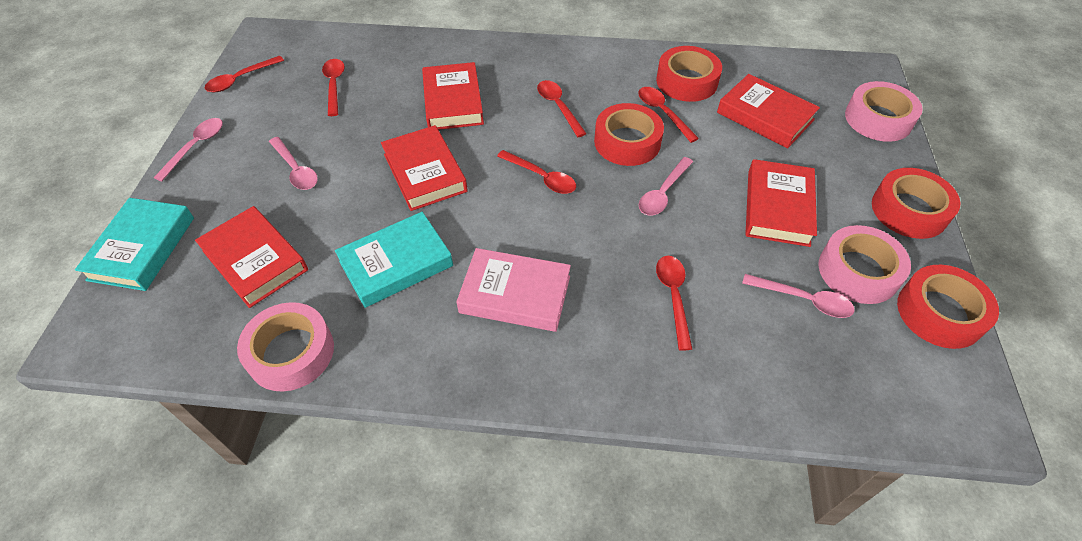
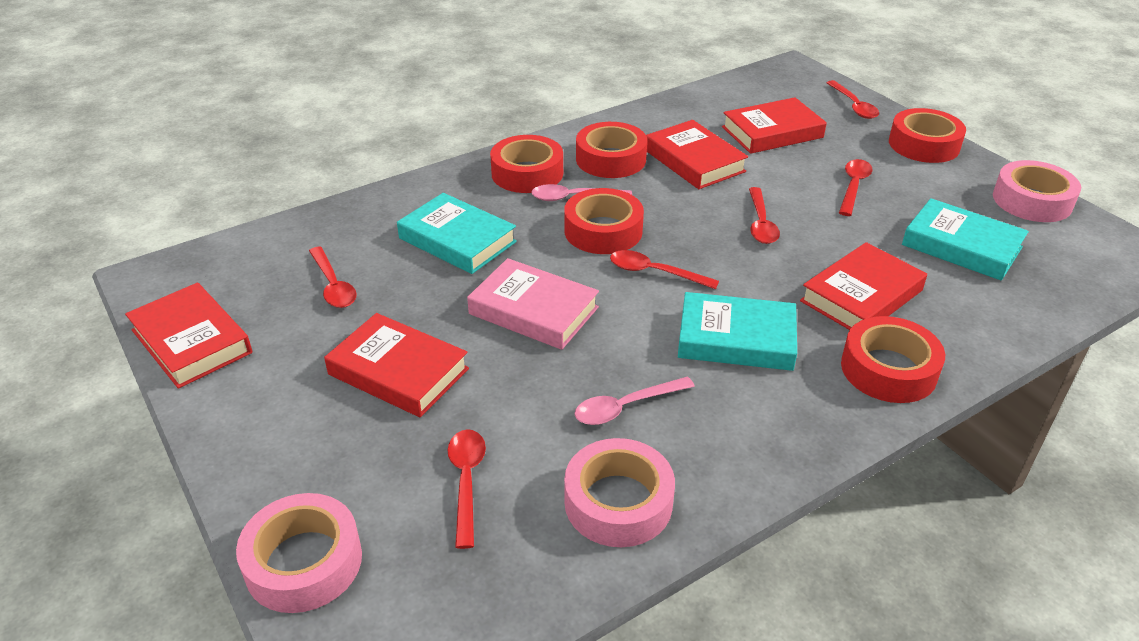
pink spoon: [154,118,223,181] [269,137,318,190] [639,157,693,215] [742,274,855,318] = 4 -> [531,184,632,201] [575,376,695,425] = 2
red tape: [594,103,664,166] [656,46,722,102] [872,168,960,239] [897,265,999,349] = 4 -> [490,135,563,193] [564,188,644,254] [576,122,647,178] [841,316,945,403] [889,108,966,163] = 5
turquoise book: [75,198,194,291] [335,212,453,308] = 2 -> [397,193,517,274] [678,292,797,371] [902,198,1029,281] = 3

